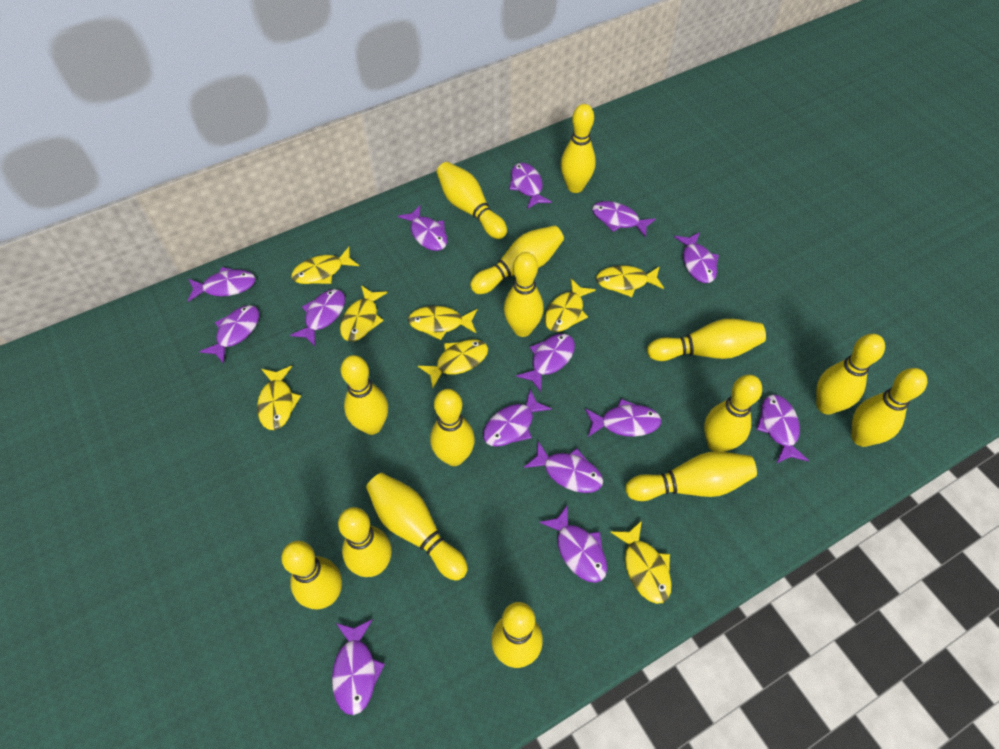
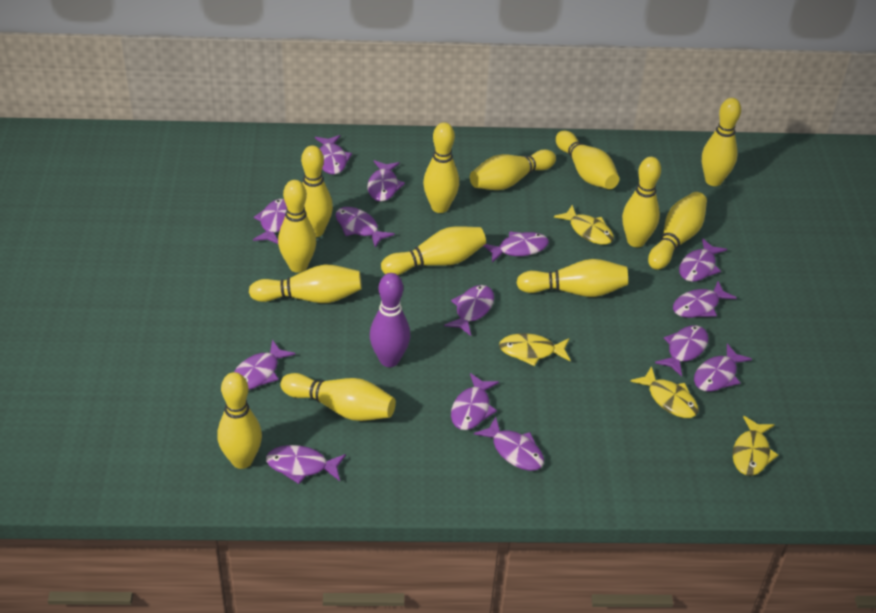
purple bowling pin: none = 0 -> [370,273,410,367] = 1
yellow bowling pin: [281,541,342,609] [338,507,391,577] [341,355,388,435] [366,473,468,581] [430,389,475,466] [437,162,507,239] [470,225,564,294] [491,602,543,668] [504,252,544,337] [561,104,596,193] [625,452,757,501] [647,319,766,361] [704,375,762,452] [816,334,885,415] [851,368,927,447] = 15 -> [217,372,262,469] [249,265,362,303] [278,180,316,273] [280,373,396,421] [301,146,333,237] [381,226,486,275] [423,122,459,213] [470,149,556,190] [516,259,628,297] [556,131,619,189] [622,157,661,247] [648,192,707,270] [702,98,741,186] = 13
yellow fish: [257,366,301,430] [291,247,359,284] [340,285,388,341] [408,306,477,340] [418,340,488,388] [545,279,595,332] [596,265,664,297] [611,521,671,604] = 8 -> [499,333,571,366] [554,205,614,245] [630,366,698,418] [732,416,778,476] = 4

